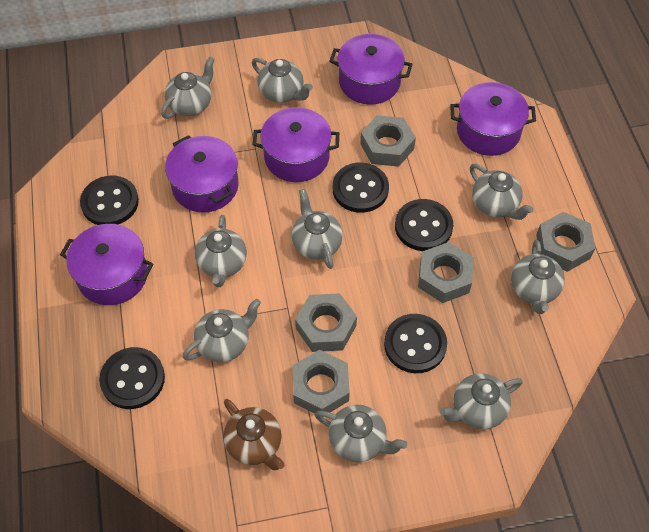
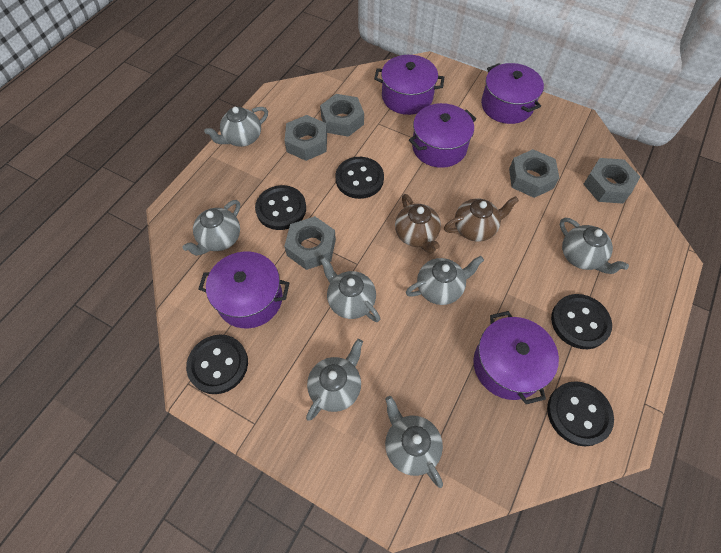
brown teapot: [223,399,285,470] = 1 -> [395,194,441,254] [444,196,519,242] = 2
grey teapot: [161,57,215,119] [183,299,261,362] [195,215,247,287] [252,58,313,103] [292,189,343,269] [315,405,407,462] [440,373,523,429] [470,164,533,220] [511,240,565,314] = 9 -> [183,200,240,256] [204,107,268,147] [306,339,363,421] [320,257,380,322] [385,396,443,488] [406,256,484,305] [560,217,629,274] = 7

